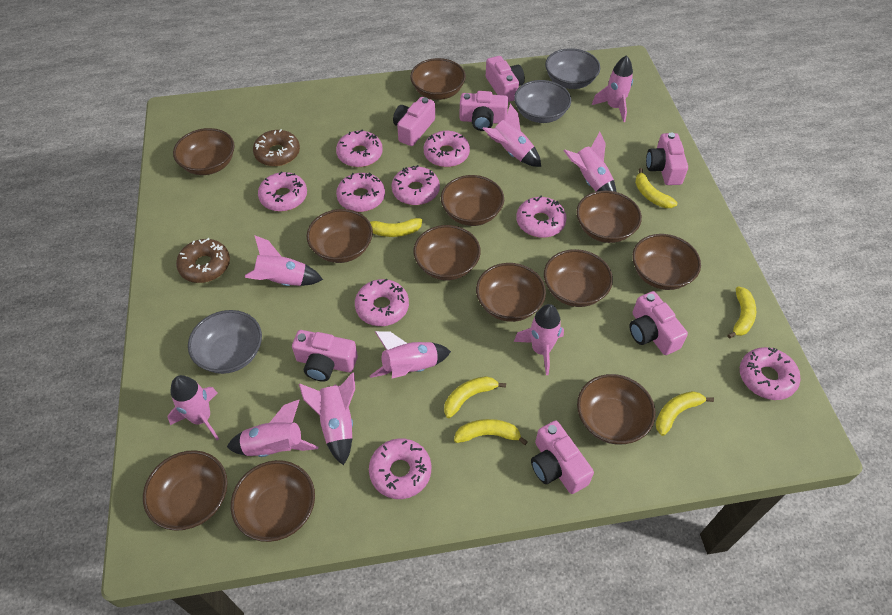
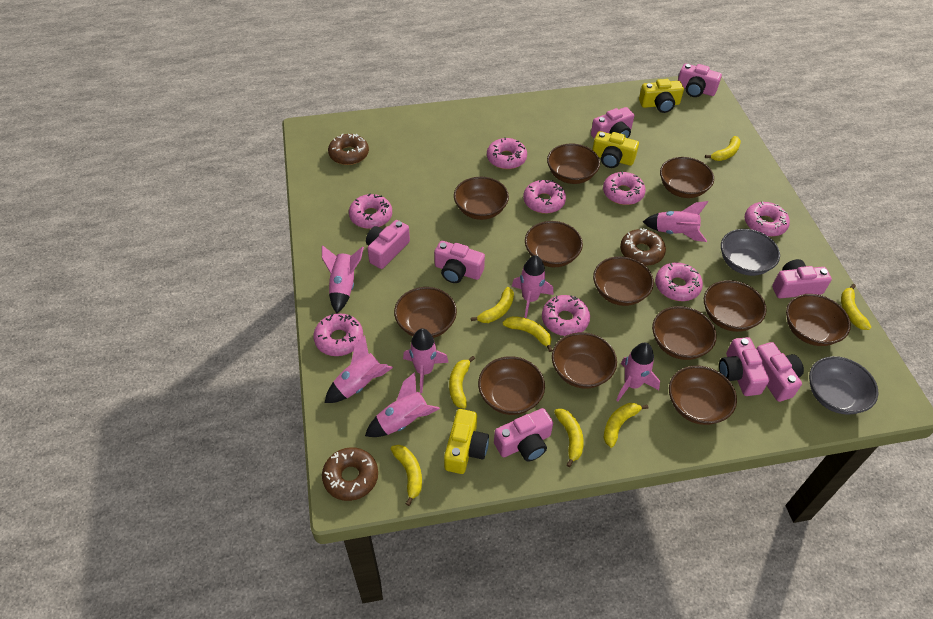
brown donut: [176,238,230,283] [253,129,300,166] = 2 -> [322,447,378,501] [328,133,369,165] [620,228,666,266] = 3
grey bowl: [188,310,262,374] [514,80,571,123] [545,48,600,89] = 3 -> [721,229,780,276] [809,356,879,415] = 2
pink camera: [292,330,358,382] [393,97,435,146] [459,91,508,131] [486,56,525,102] [531,420,594,494] [629,291,688,355] [646,133,688,185] = 7 -> [366,220,410,269] [434,241,485,283] [494,408,553,462] [591,107,634,139] [678,63,722,97] [719,337,769,396] [756,342,804,402] [772,259,832,298] = 8
pink donut: [258,171,307,212] [336,129,383,167] [336,172,385,212] [355,279,409,326] [369,438,431,499] [392,165,440,205] [424,131,470,167] [516,196,567,238] [740,347,800,400] = 9 -> [313,313,363,356] [349,194,392,229] [487,137,527,169] [523,179,566,214] [542,295,590,336] [603,171,646,205] [655,262,703,301] [745,201,790,237] = 8
pink rocket: [168,375,219,440] [227,400,318,457] [245,235,323,286] [299,372,355,466] [370,331,451,379] [482,104,541,167] [514,304,564,375] [564,132,616,192] [592,55,633,122] = 9 -> [322,245,364,313] [325,335,393,403] [365,372,440,437] [403,328,449,393] [511,255,553,318] [616,343,660,401] [643,201,708,242] = 7
yellow banana: [370,218,422,237] [444,376,506,418] [454,419,528,445] [635,168,677,208] [656,391,714,436] [727,286,756,339] = 6 -> [391,445,422,506] [449,356,475,409] [471,287,514,323] [503,316,553,352] [554,409,584,467] [604,403,648,448] [705,136,741,161] [841,284,871,330] = 8
yellow camera: none = 0 -> [444,409,489,474] [592,131,639,168] [639,79,684,113] = 3

